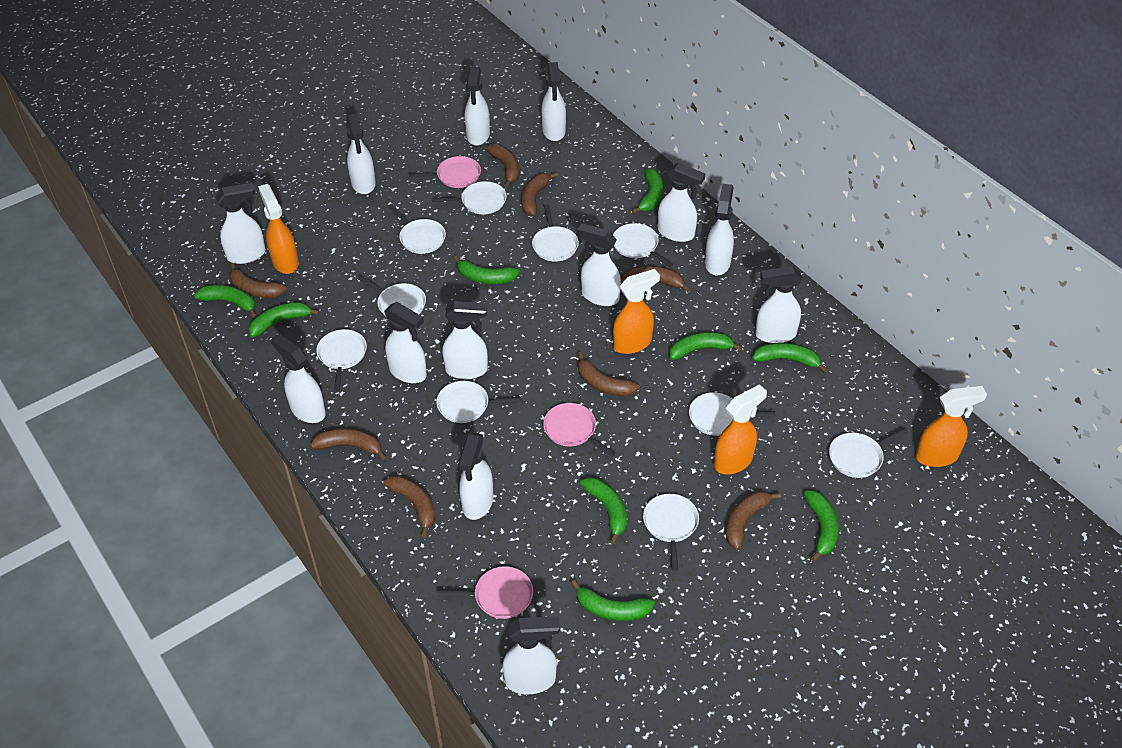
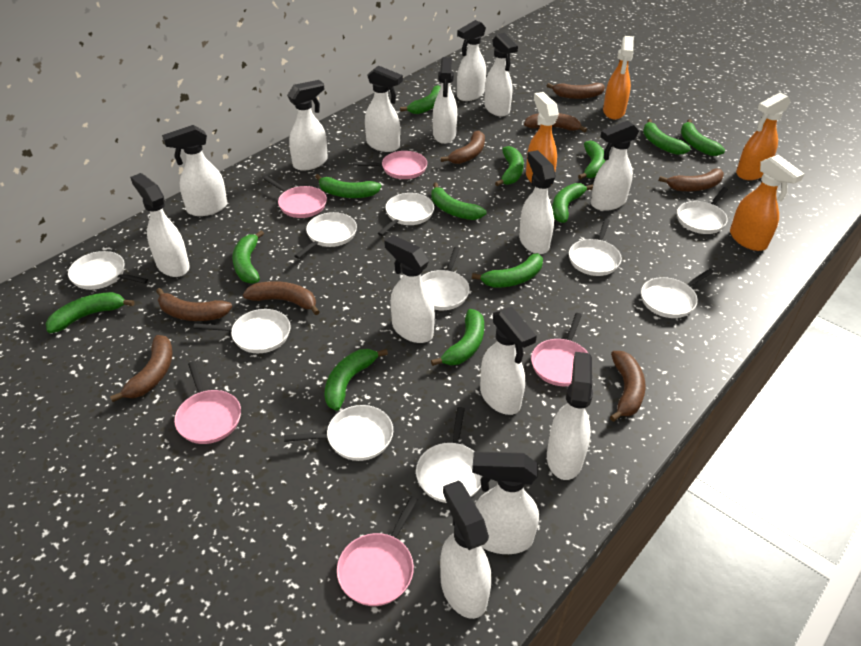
green banana: [194,285,256,317] [248,302,319,337] [453,255,520,284] [571,580,655,621] [580,477,627,544] [632,168,663,214] [669,332,742,360] [752,342,828,373] [804,490,839,562] = 9 -> [46,292,134,333] [232,231,264,284] [315,174,382,198] [325,349,388,411] [400,85,441,114] [431,183,487,220] [431,309,484,366] [472,253,543,288] [495,146,524,186] [552,183,593,223] [578,140,606,180] [643,119,691,155] [681,119,725,156] = 13
pink pan: [409,156,481,188] [438,566,533,619] [543,403,616,457] = 3 -> [174,361,241,444] [263,176,327,218] [337,496,418,606] [353,151,427,179] [531,313,588,386] = 5
white spray bottle: [215,183,266,264] [270,334,326,423] [347,114,376,194] [384,302,427,383] [442,301,488,379] [458,433,493,520] [465,66,490,146] [502,616,560,695] [541,62,566,141] [577,224,621,306] [658,163,705,242] [705,184,734,275] [755,266,802,343] = 13 -> [130,173,190,277] [162,125,227,216] [287,80,328,171] [365,65,403,152] [384,235,435,343] [433,57,457,144] [440,480,491,619] [457,20,486,101] [472,452,539,554] [480,307,537,415] [484,33,518,117] [519,150,556,254] [547,352,593,480] [591,120,639,211] = 14

